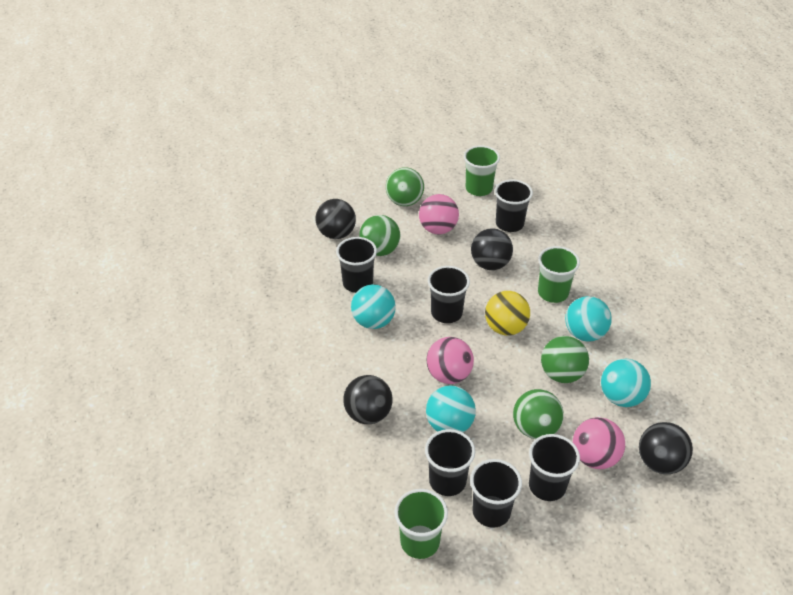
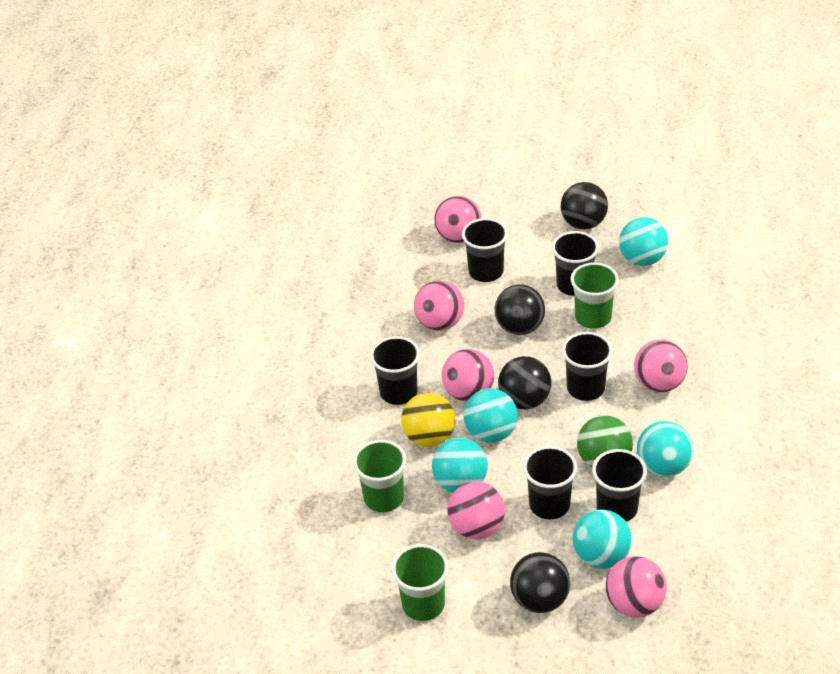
green ball: [359,215,400,256] [386,167,424,206] [513,389,564,439] [541,336,589,383] = 4 -> [577,415,633,468] = 1
pink ball: [419,194,459,234] [427,337,474,384] [573,417,625,469] = 3 -> [414,280,464,331] [434,196,482,243] [442,349,494,402] [447,481,505,539] [605,556,667,618] [634,340,688,392] = 6
turquoise ball: [351,284,396,329] [426,385,476,432] [565,296,612,341] [601,359,651,407] = 4 -> [432,438,488,493] [464,388,518,443] [573,509,632,569] [619,217,668,266] [637,421,693,477] = 5

